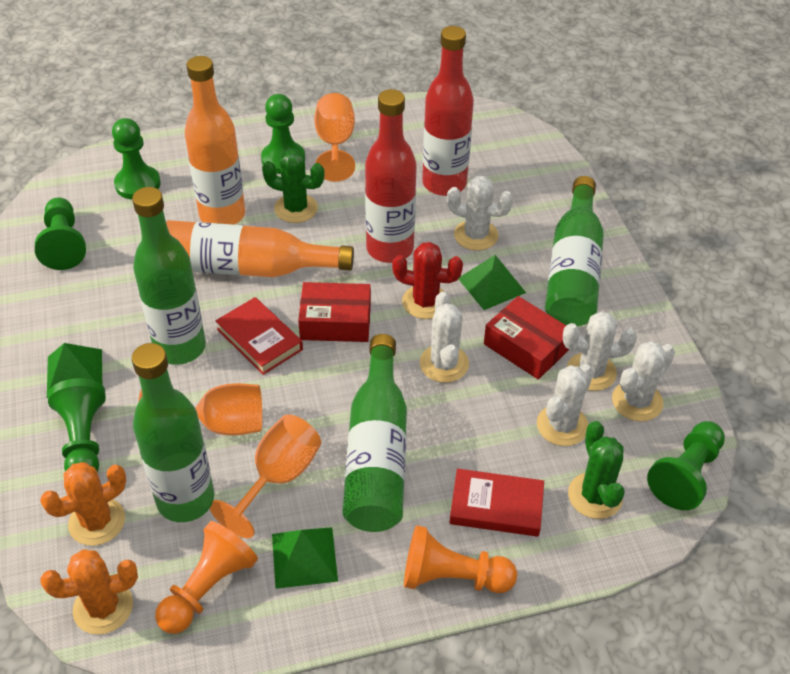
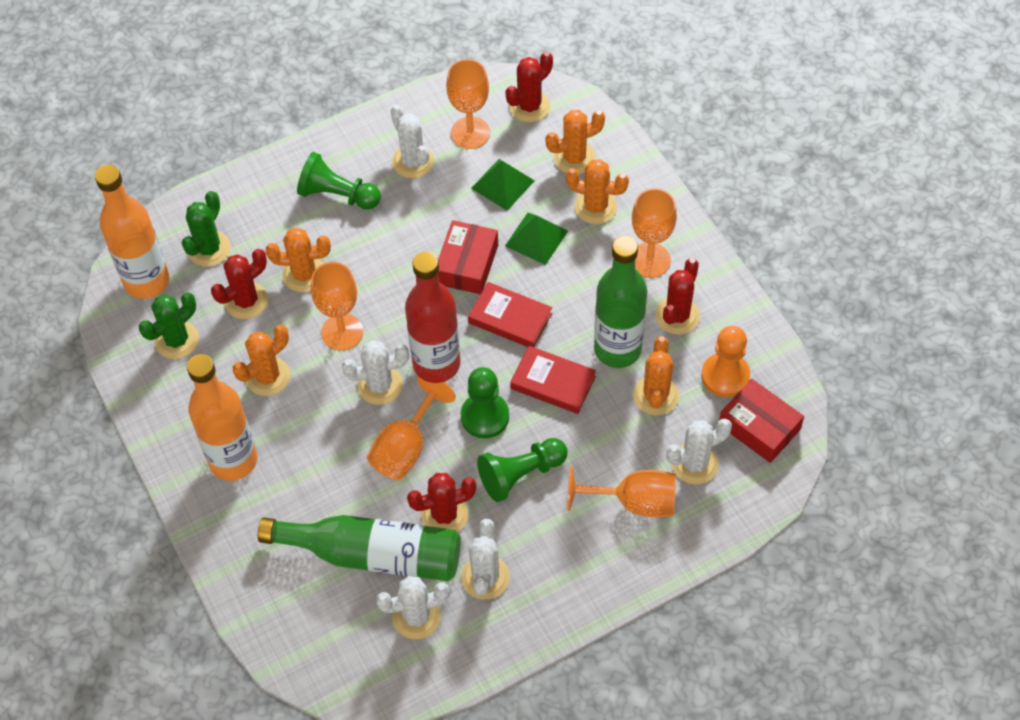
green bottle: [132,187,206,365] [132,343,214,522] [343,334,407,532] [545,176,604,326] = 4 -> [258,515,460,581] [594,236,647,368] = 2
green pawn: [35,197,86,270] [48,378,106,472] [112,118,161,200] [261,94,305,174] [647,421,725,510] = 5 -> [297,152,381,210] [461,367,509,438] [477,438,567,502] = 3
green pyramid: [47,343,102,398] [272,527,338,589] [459,255,526,310] = 3 -> [471,159,535,210] [505,213,568,265] = 2
orange cactus: [40,462,126,546] [40,549,138,635] = 2 -> [233,325,290,396] [266,228,331,292] [545,110,605,174] [566,159,629,224] [633,336,679,415] = 5
orange goblet: [138,383,262,435] [209,414,321,538] [314,93,355,182] = 3 -> [311,262,363,350] [367,373,456,480] [446,59,490,149] [567,466,676,517] [632,188,677,278] = 5
orange pawn: [155,521,258,634] [404,525,517,593] = 2 -> [701,326,750,397] = 1
red bottle: [365,89,417,263] [422,26,474,196] = 2 -> [405,252,460,382] = 1
red cactus: [392,242,463,319] = 1 -> [211,249,268,319] [407,473,477,532] [505,52,553,122] [655,258,700,335] = 4

